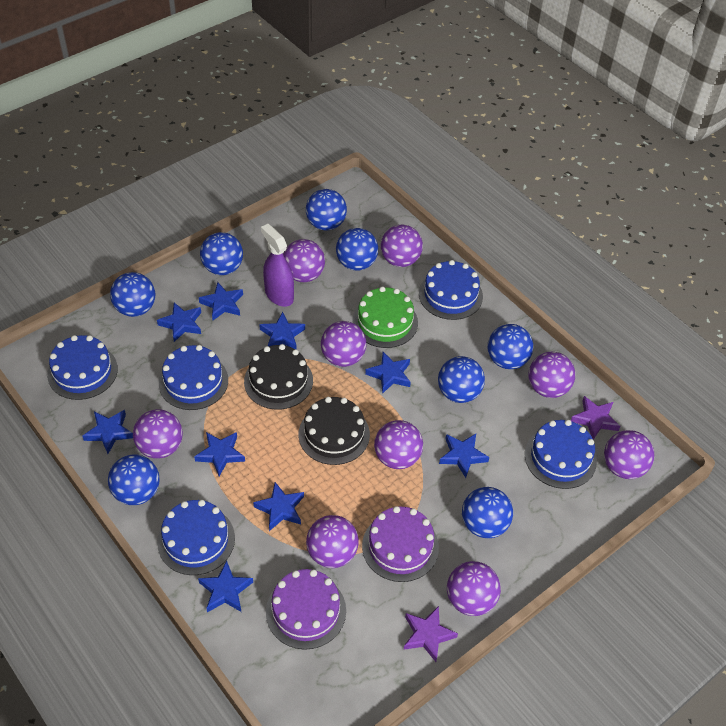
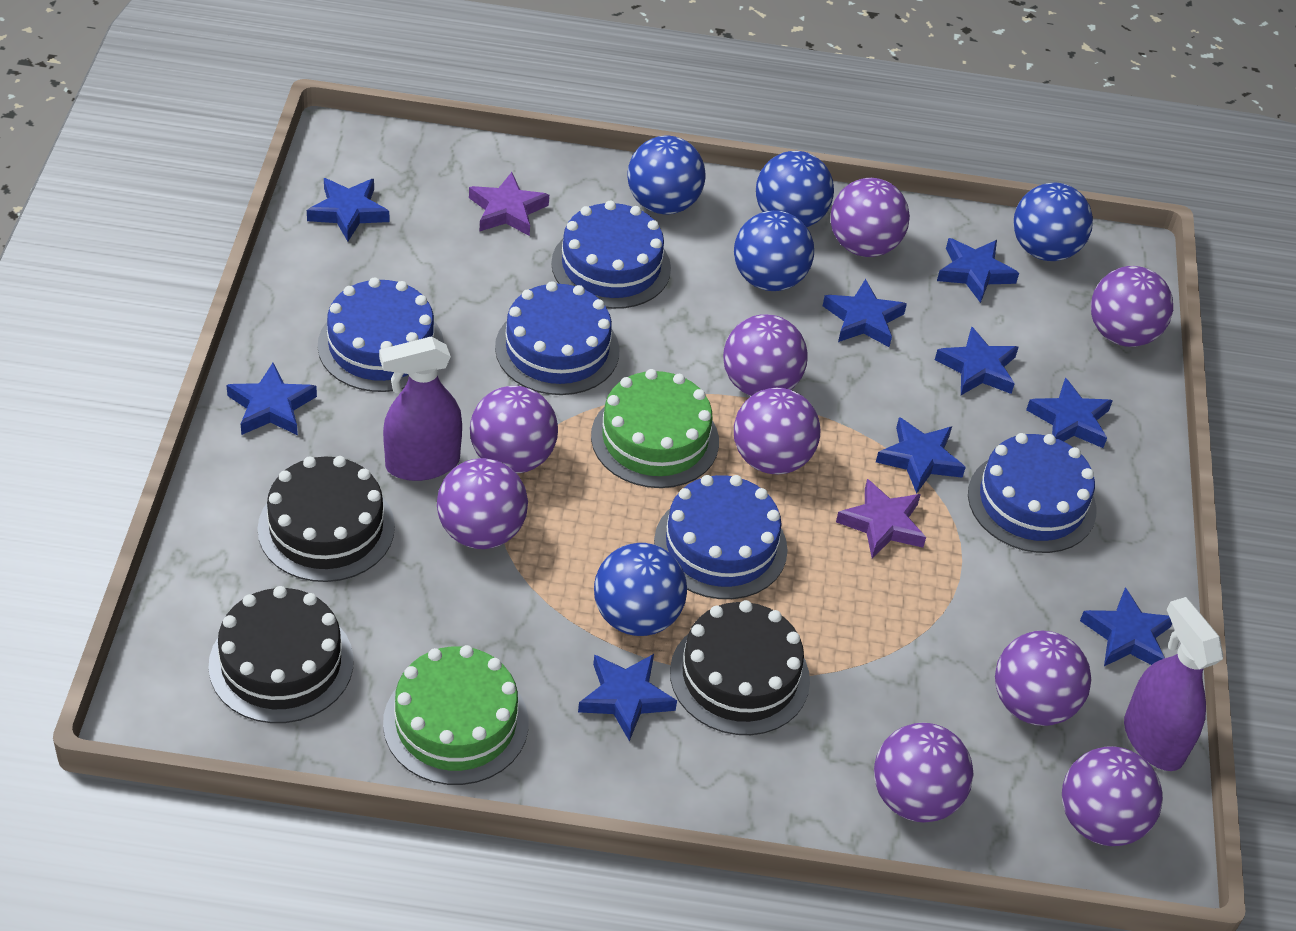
black cake: [244,344,313,410] [298,397,370,465] = 2 -> [208,586,354,723] [258,456,395,582] [670,600,810,735] = 3
blue ball: [108,454,160,505] [110,272,155,317] [200,232,243,275] [306,189,347,231] [336,228,378,270] [438,356,485,403] [462,487,513,538] [488,324,533,369] = 8 -> [594,543,687,636] [628,136,706,214] [734,210,814,291] [756,151,834,227] [1014,183,1093,261] = 5
green cake: [352,287,418,348] = 1 -> [383,645,529,785] [591,369,719,488] = 2
purple cake: [266,569,346,650] [362,506,439,582] = 2 -> none = 0
purple spray bottle: [261,224,294,307] = 1 -> [379,337,462,481] [1124,597,1223,771] = 2

